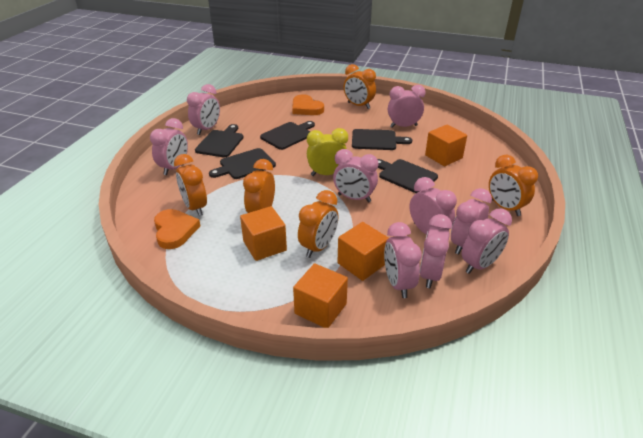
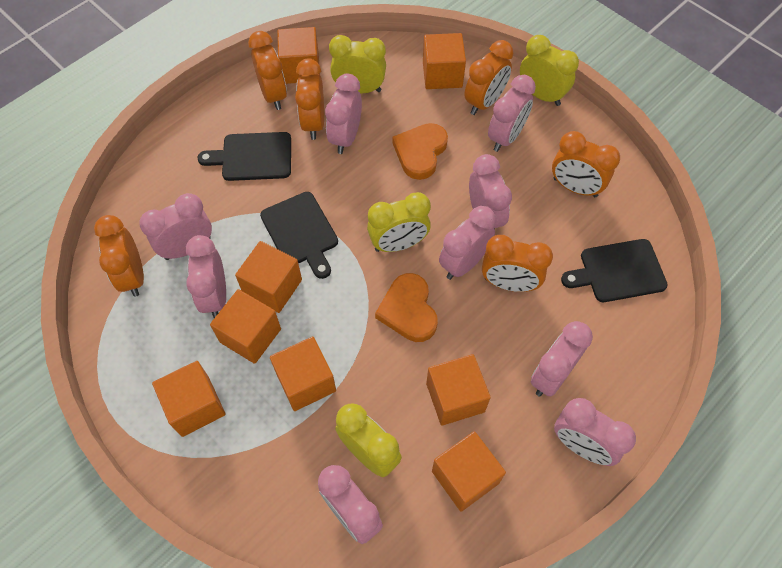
black cutting board: [195,124,244,157] [209,148,276,179] [260,121,315,150] [352,129,412,150] [377,159,438,193] = 5 -> [198,132,291,181] [260,192,338,279] [561,239,668,302] = 3
orange clock: [174,154,207,216] [243,159,275,213] [298,190,338,258] [344,64,376,109] [489,155,538,216] = 5 -> [94,215,144,297] [248,31,287,110] [295,59,324,140] [464,40,513,115] [482,235,553,292] [552,131,620,197] = 6
orange cube: [240,206,287,261] [293,263,348,328] [338,222,389,281] [425,125,467,166] = 4 -> [152,361,226,437] [210,289,281,364] [235,241,302,313] [270,336,336,411] [277,27,320,84] [423,33,466,89] [426,354,491,425] [432,431,506,512] = 8
yellow clock: [307,128,348,176] = 1 -> [329,35,386,93] [335,404,402,477] [367,192,431,252] [520,35,579,106] = 4

